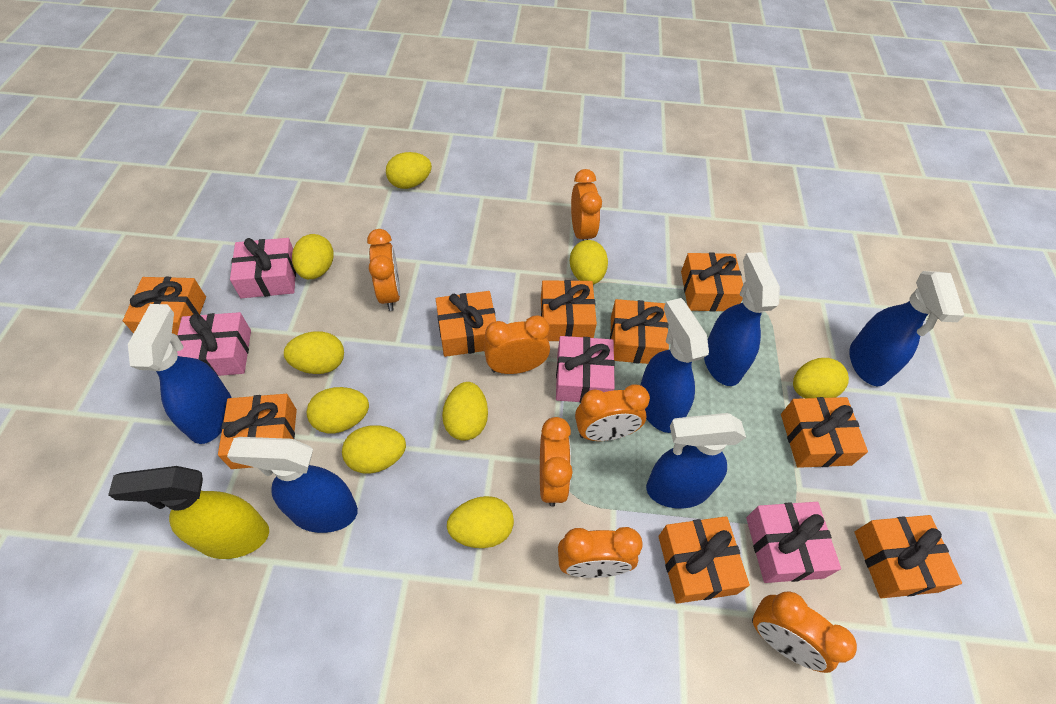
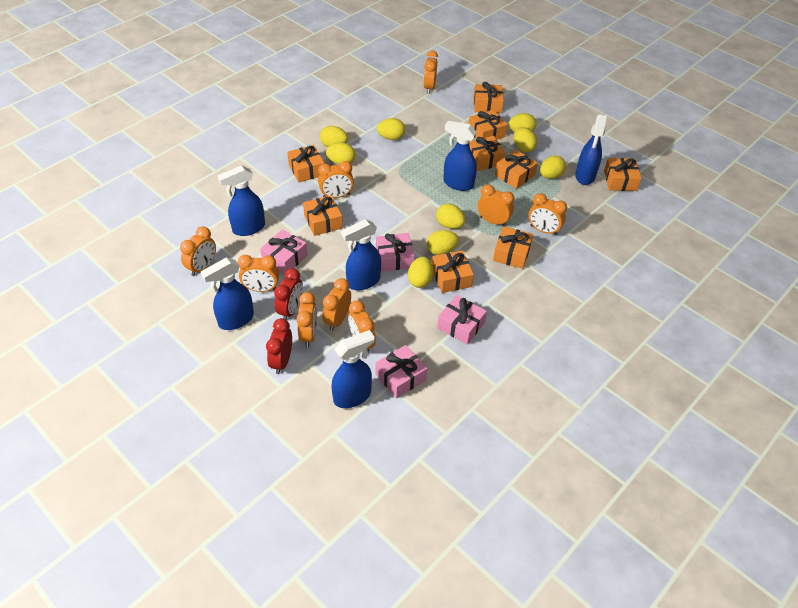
orange clock: [367,229,400,311] [484,316,550,374] [540,417,573,507] [558,527,643,578] [571,169,602,241] [575,385,650,441] [752,591,857,673] = 7 -> [180,227,216,276] [238,255,279,292] [297,292,317,347] [318,161,354,198] [322,278,351,331] [348,301,376,354] [424,50,438,94] [478,185,514,227] [529,193,567,236] = 9
red clock: none = 0 -> [266,318,292,374] [274,268,303,320] = 2
yellow spray bottle: [108,466,269,559] = 1 -> none = 0

